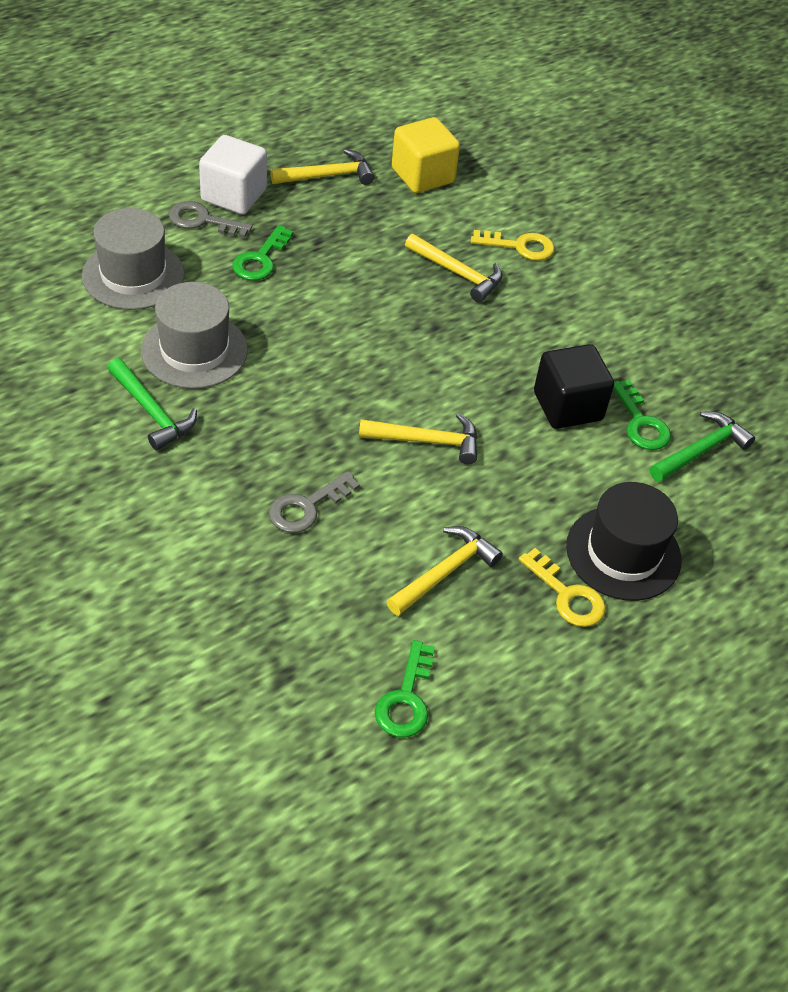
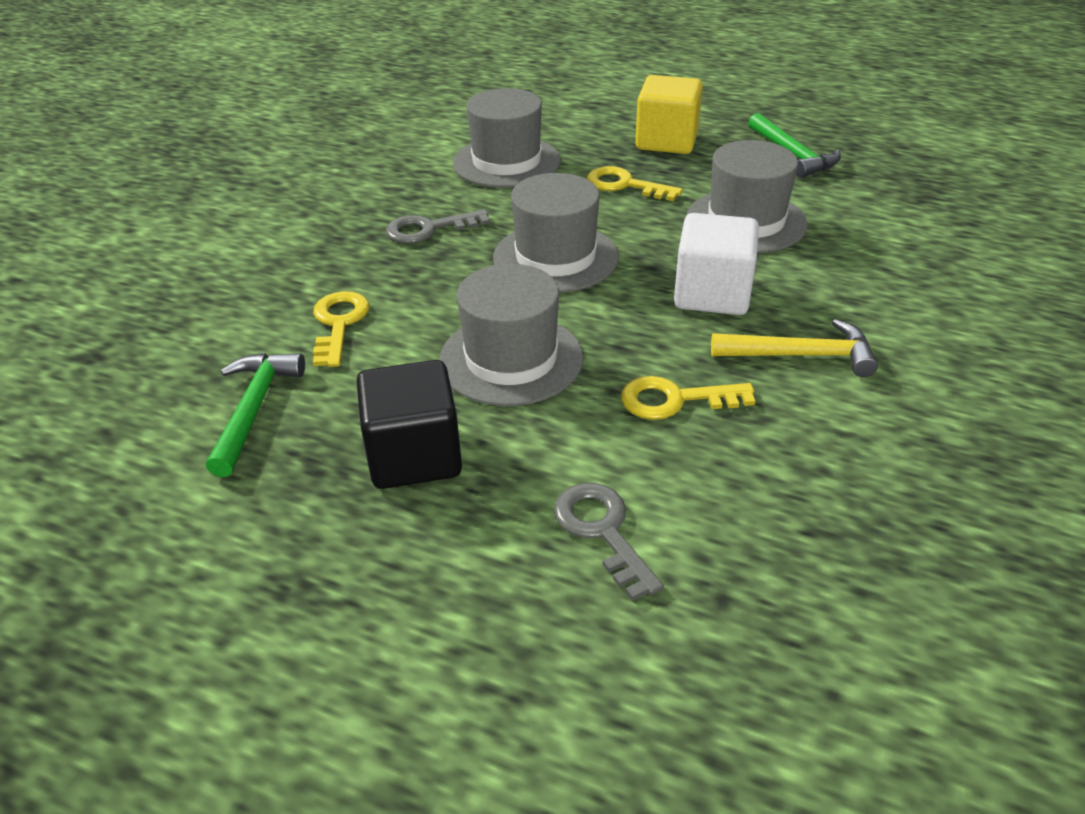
black hat: [566,482,682,601] = 1 -> none = 0
green key: [232,225,293,281] [375,640,435,738] [613,380,671,450] = 3 -> none = 0
grey hat: [82,208,185,310] [141,282,248,389] = 2 -> [439,264,583,406] [453,88,560,188] [493,173,619,293] [687,140,808,253] = 4
yellow hammer: [270,149,374,185] [359,413,478,464] [387,526,503,616] [405,234,502,303] = 4 -> [711,319,878,377] = 1
yellow key: [471,230,555,261] [519,548,606,627] = 2 -> [313,291,370,367] [586,166,683,201] [621,376,755,420] = 3

